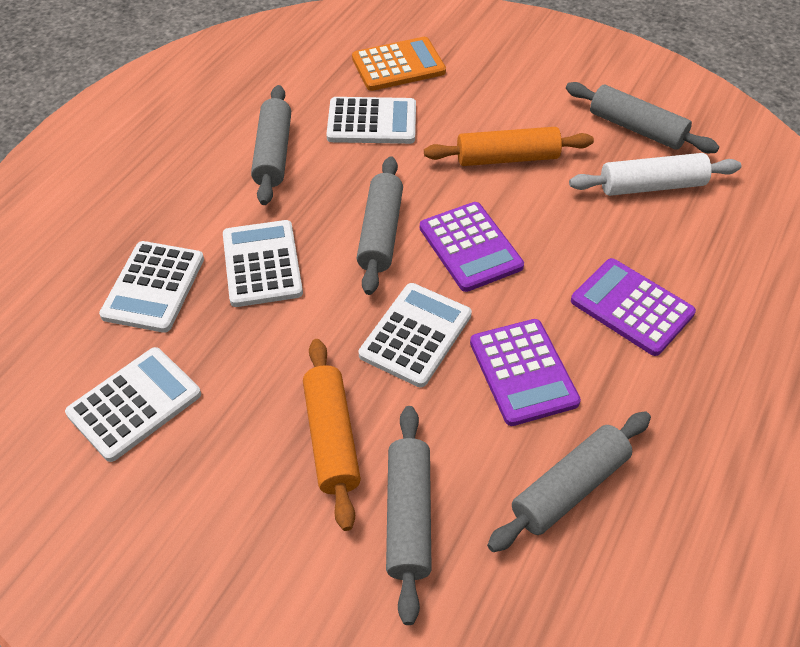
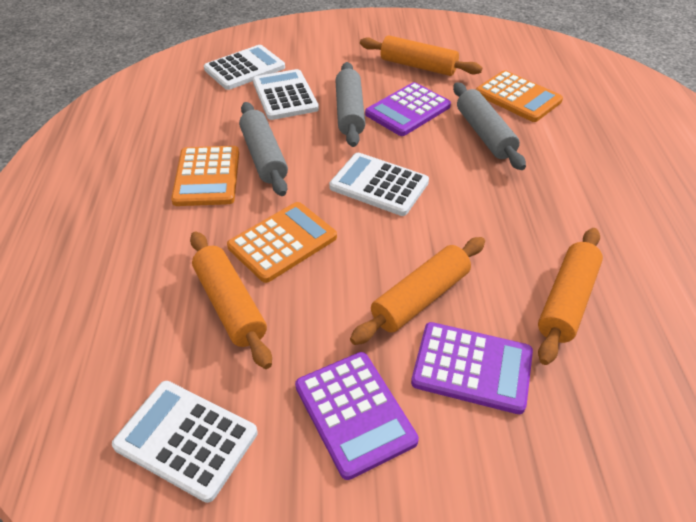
grey rolling pin: [251,85,291,205] [357,156,403,295] [386,406,432,625] [487,411,651,552] [566,82,719,153] = 5 -> [239,102,288,196] [335,62,365,147] [453,82,526,170] = 3
orange calculator: [352,37,446,91] = 1 -> [171,146,239,206] [227,202,337,283] [476,70,563,122] = 3
orange rolling pin: [303,339,361,531] [424,127,594,166] = 2 -> [190,231,272,369] [350,237,485,345] [360,36,482,76] [538,228,603,365] = 4
white calculator: [65,347,201,462] [99,241,204,333] [223,220,303,307] [326,97,416,144] [359,283,472,387] = 5 -> [112,381,257,503] [204,45,285,90] [253,69,319,120] [329,153,429,216] = 4
white rolling pin: [569,153,741,196] = 1 -> none = 0

